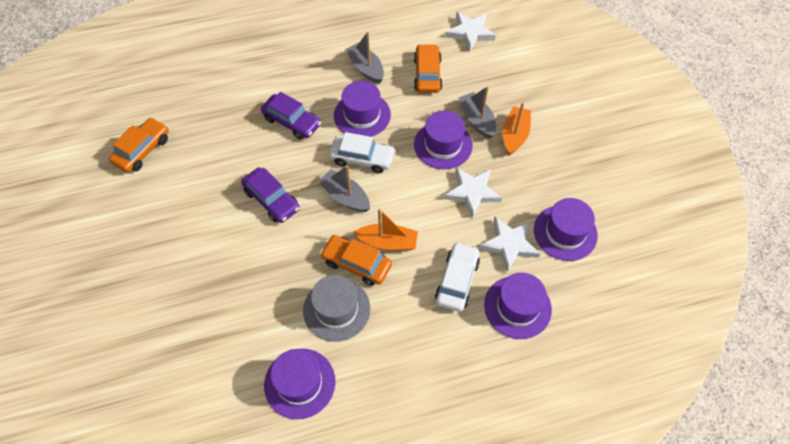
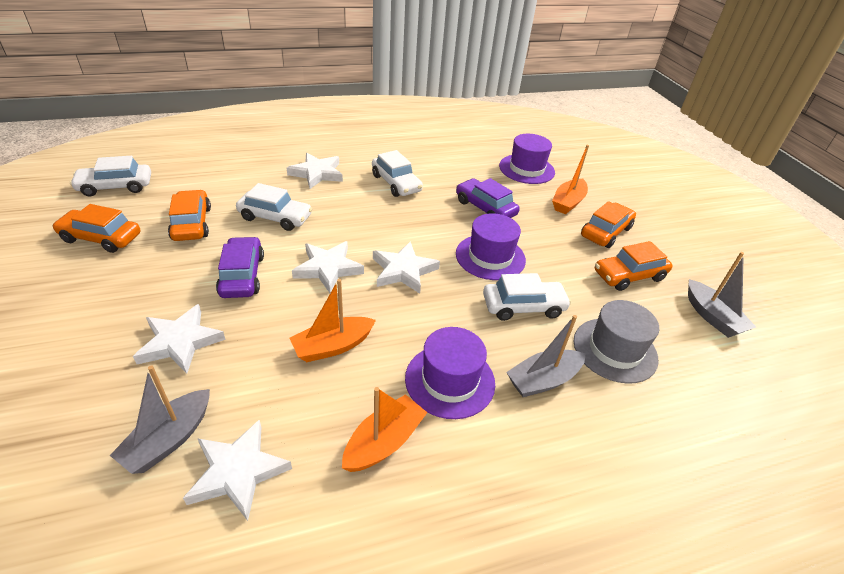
orange boat: [353,209,418,251] [502,102,531,155] = 2 -> [290,279,376,362] [342,387,428,472] [552,145,589,214] = 3
orange car: [109,117,169,173] [320,235,392,286] [414,44,443,93] = 3 -> [52,204,140,253] [168,190,211,241] [581,201,636,248] [595,241,673,291] = 4
purple hat: [264,349,336,419] [334,81,391,137] [414,111,473,169] [484,273,552,339] [534,198,598,261] = 5 -> [405,327,495,419] [456,213,526,280] [499,134,555,184] = 3
white car: [329,132,396,173] [435,242,480,312] = 2 -> [70,156,151,197] [236,183,312,231] [372,150,423,197] [483,273,571,321] = 4
white star: [444,167,502,219] [446,12,496,52] [479,217,540,272] = 3 -> [133,304,226,374] [183,420,292,521] [287,153,343,189] [292,241,364,293] [373,241,440,294] = 5

